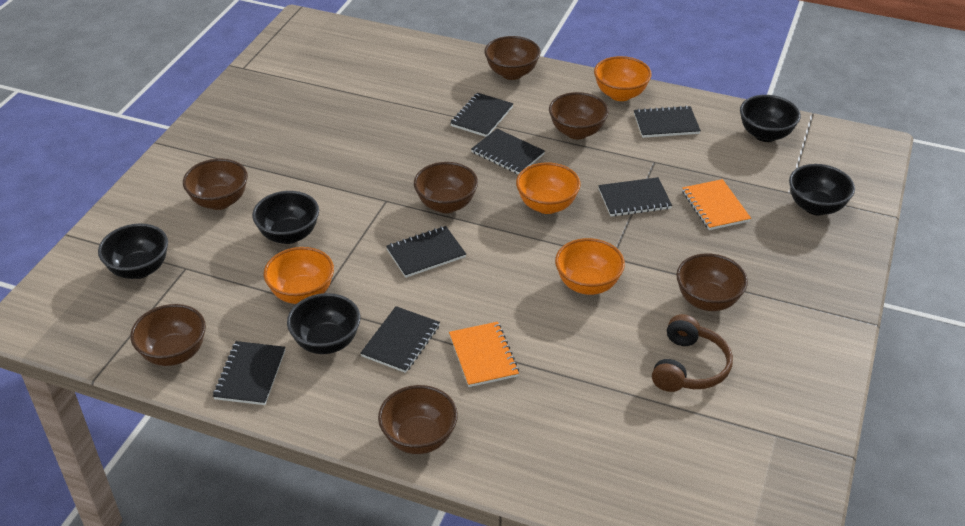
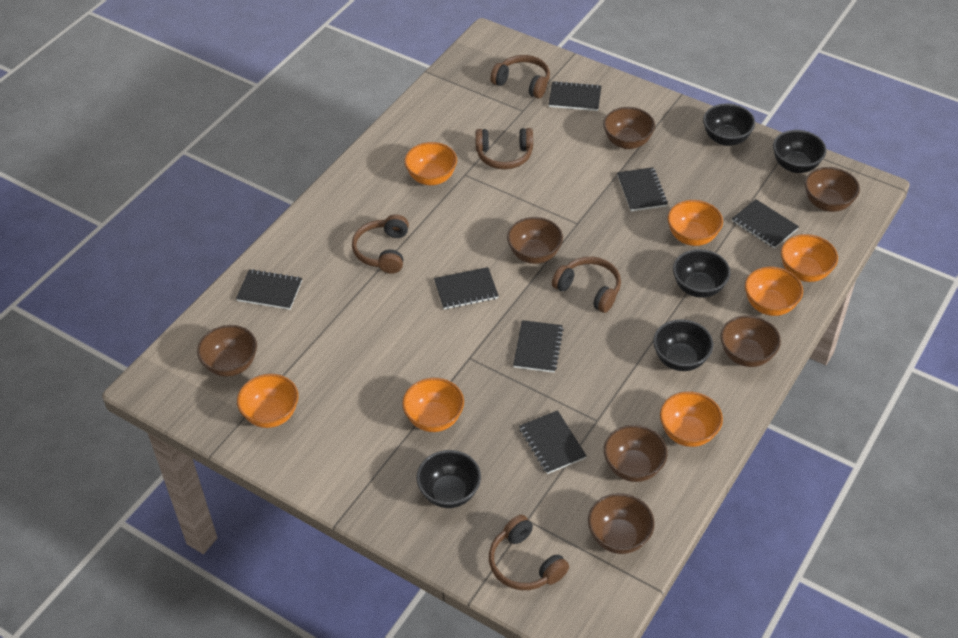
brown headphones: [652,314,733,392] = 1 -> [352,214,409,274] [475,128,533,169] [489,515,569,590] [490,55,550,98] [552,257,621,313] = 5
orange bowl: [264,247,334,304] [516,162,581,214] [555,238,625,295] [594,56,652,101] = 4 -> [237,374,299,428] [402,378,464,432] [404,142,457,185] [660,391,723,447] [667,200,723,246] [745,267,803,316] [781,234,838,282] = 7
orange notebook: [449,322,519,387] [682,179,751,230] = 2 -> none = 0

